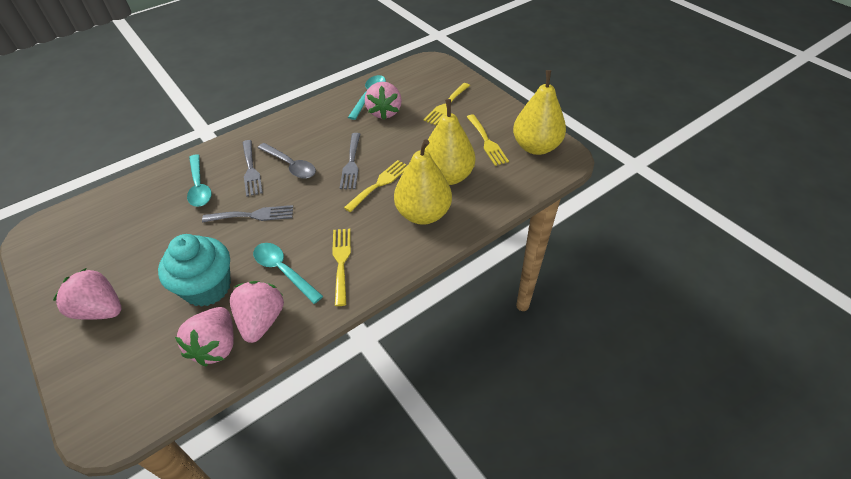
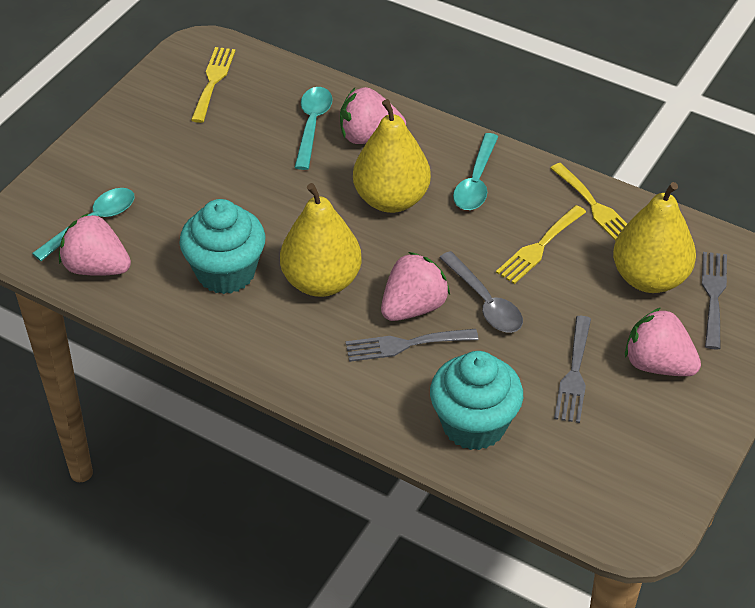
turquoise cupcake: [158,234,231,307] = 1 -> [179,199,265,294] [430,351,523,450] = 2
yellow fork: [332,229,351,306] [344,160,408,212] [424,83,470,125] [467,114,509,166] = 4 -> [191,47,236,123] [496,205,586,284] [550,163,627,241] = 3

